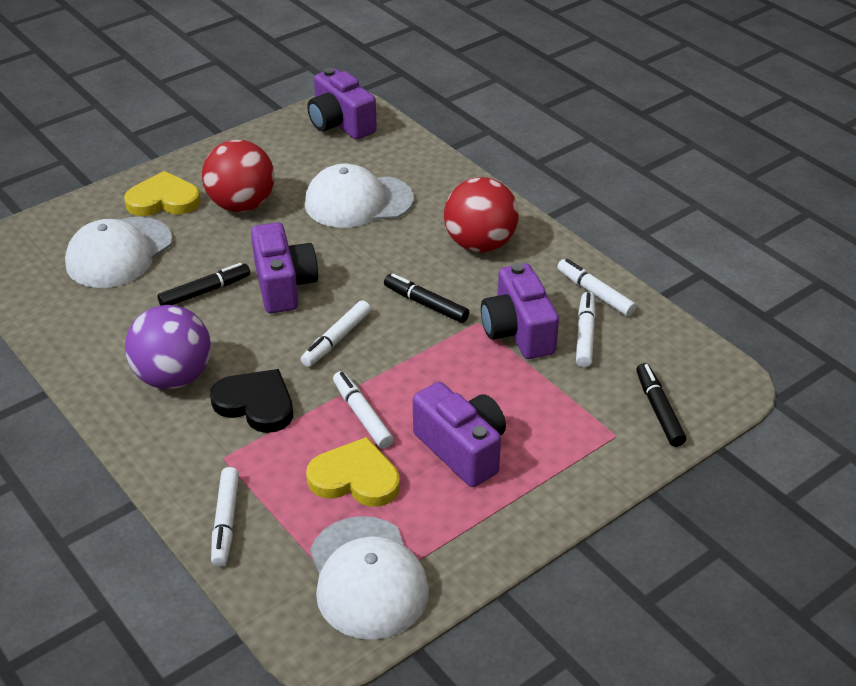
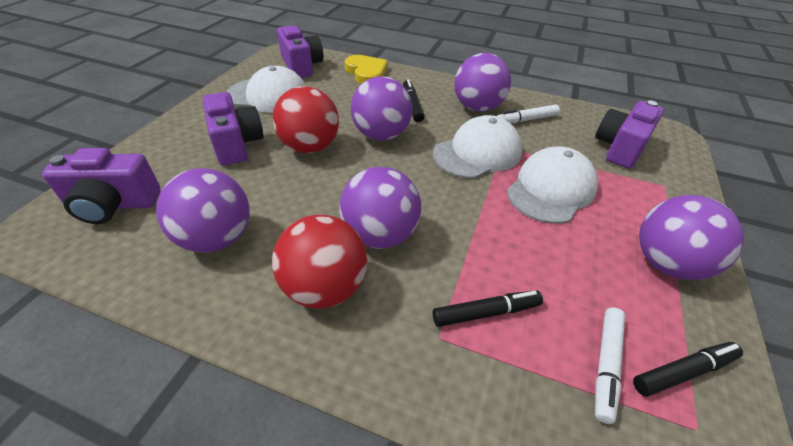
black heart: [210,369,293,433] = 1 -> none = 0
purple ball: [125,305,211,389] = 1 -> [156,168,249,252] [339,167,421,249] [351,76,413,141] [454,53,511,112] [639,195,744,280] = 5
white marker: [211,467,239,567] [301,300,371,367] [333,371,393,449] [557,259,636,316] [576,292,596,367] = 5 -> [497,105,560,124] [595,307,625,424] = 2
yellow heart: [124,171,201,216] [306,437,400,507] = 2 -> [345,55,388,84] = 1

